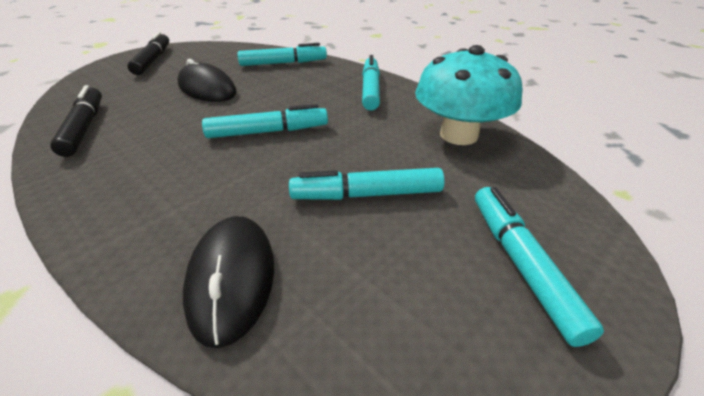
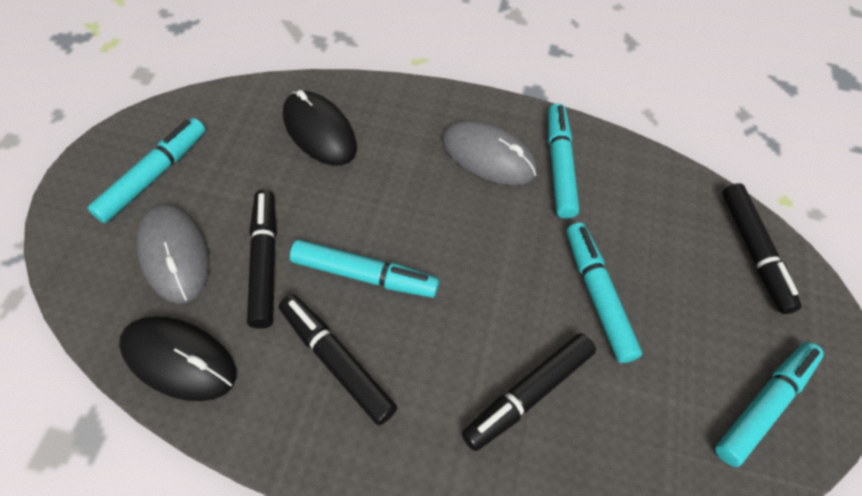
black marker: [50,85,102,157] [127,32,169,75] = 2 -> [247,190,277,329] [279,294,397,425] [462,333,596,451] [722,183,802,314] = 4
grey mouse: none = 0 -> [136,203,210,304] [442,120,537,185] = 2
turquoise mushroom: [415,45,523,145] = 1 -> none = 0

